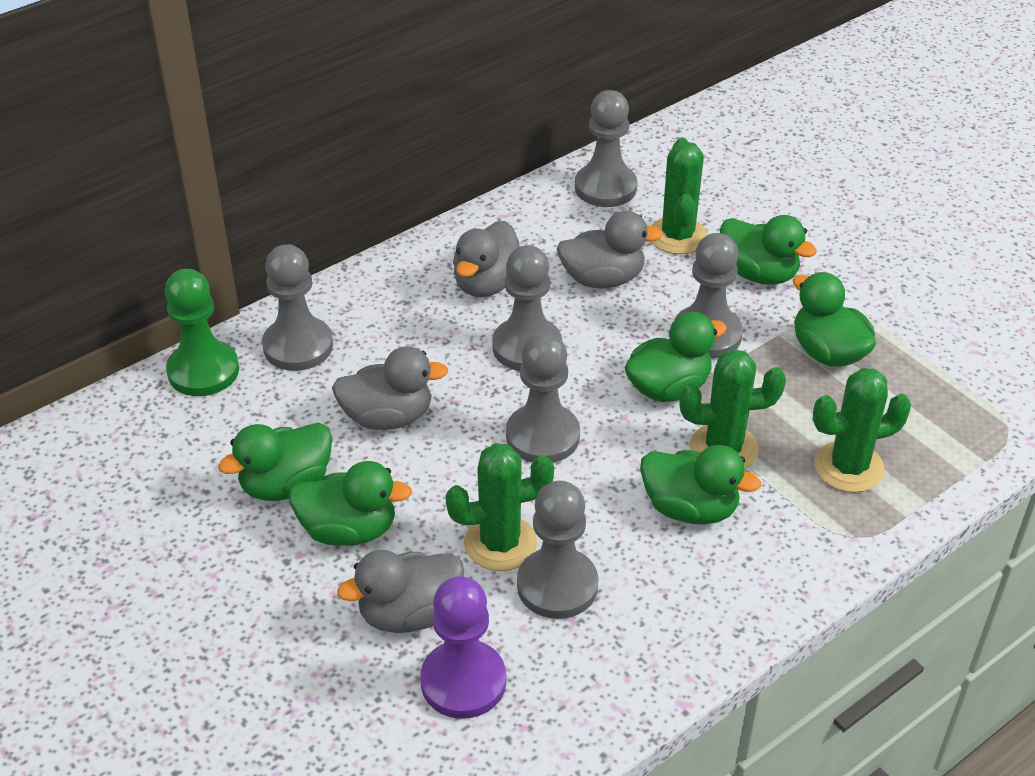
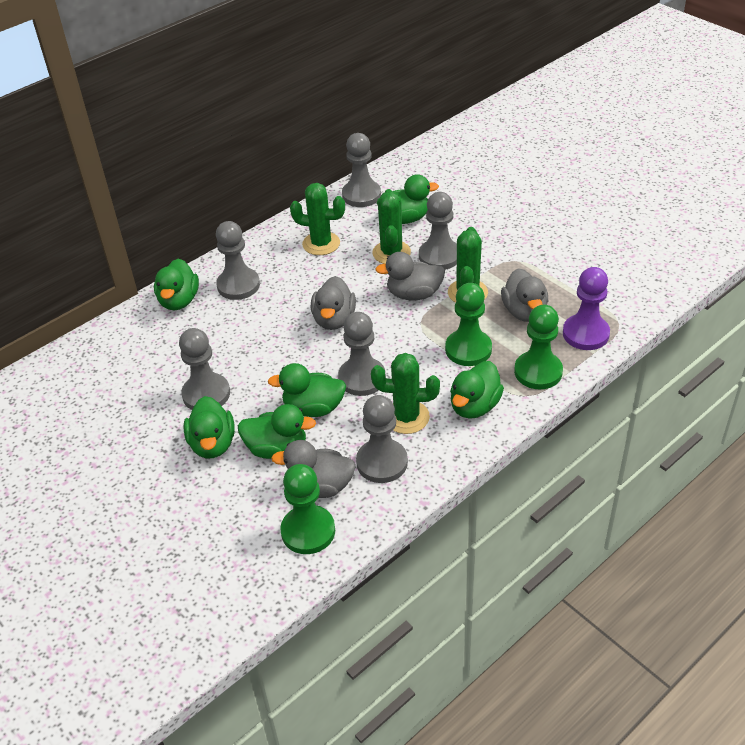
green pawn: [165,269,239,396] = 1 -> [280,464,335,554] [445,283,492,366] [514,305,563,389] = 3

